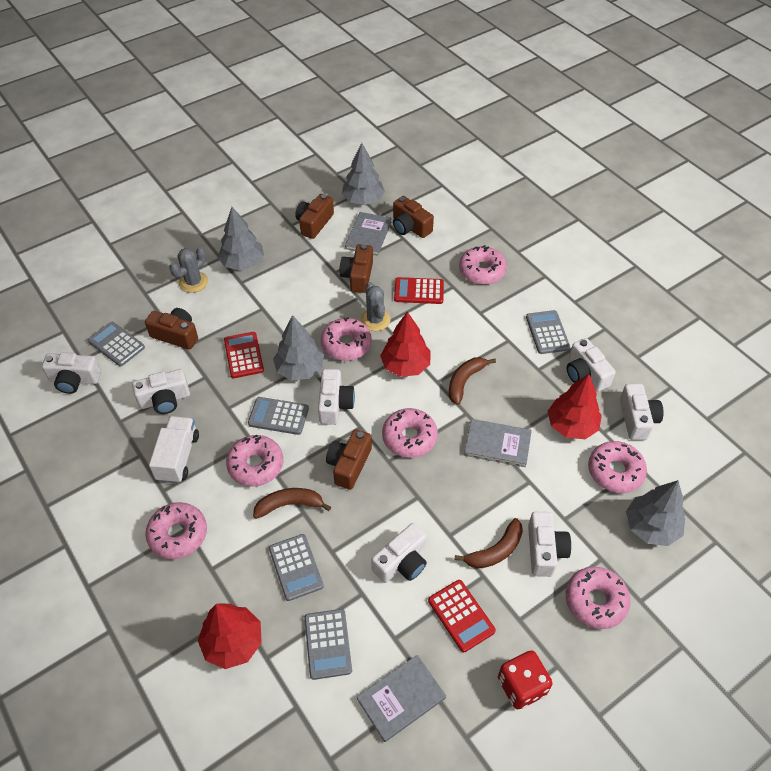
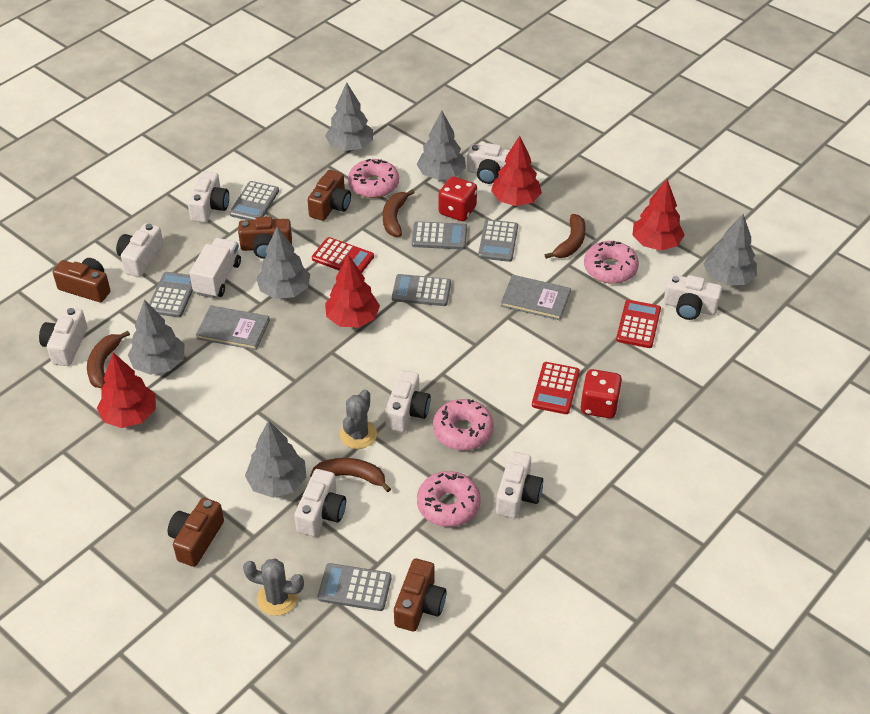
brown banana: [253,488,331,519] [449,357,496,405] [455,518,523,569] = 3 -> [87,331,130,388] [310,458,391,492] [383,189,415,237] [545,214,586,259] = 4
grey book: [345,212,392,256] [357,655,446,742] [464,419,532,467] = 3 -> [196,305,270,350] [501,275,571,320] = 2
grey calculator: [88,322,145,366] [248,397,309,435] [269,534,324,601] [305,609,352,680] [526,310,570,354] = 5 -> [149,272,193,317] [229,181,279,220] [318,563,392,611] [392,274,451,306] [412,221,467,250] [478,220,518,262] = 6
grey tree: [218,207,264,270] [273,315,324,380] [342,143,385,205] [626,480,685,546] = 4 -> [128,300,185,375] [245,420,306,498] [256,226,310,299] [325,82,373,151] [416,111,466,180] [703,214,757,285] = 6
pink donut: [145,502,207,559] [226,435,283,487] [321,317,372,361] [382,408,438,458] [459,245,507,285] [566,567,630,629] [588,441,647,493] = 7 -> [348,159,399,198] [417,471,481,527] [433,399,494,450] [584,241,639,284] = 4
red dice: [498,650,553,709] = 1 -> [439,177,477,221] [581,369,622,418] = 2
red tree: [198,603,262,669] [380,311,431,377] [548,374,602,439] = 3 -> [97,352,156,428] [325,254,380,328] [491,136,542,206] [632,179,685,250] = 4
white camera: [42,352,101,394] [132,369,190,414] [318,369,355,425] [371,523,427,583] [528,512,571,577] [567,338,616,392] [620,384,664,440] = 7 -> [39,308,87,366] [116,223,164,277] [188,171,229,223] [294,469,346,536] [385,370,431,432] [467,143,510,184] [496,452,543,518] [663,274,722,320] = 8

